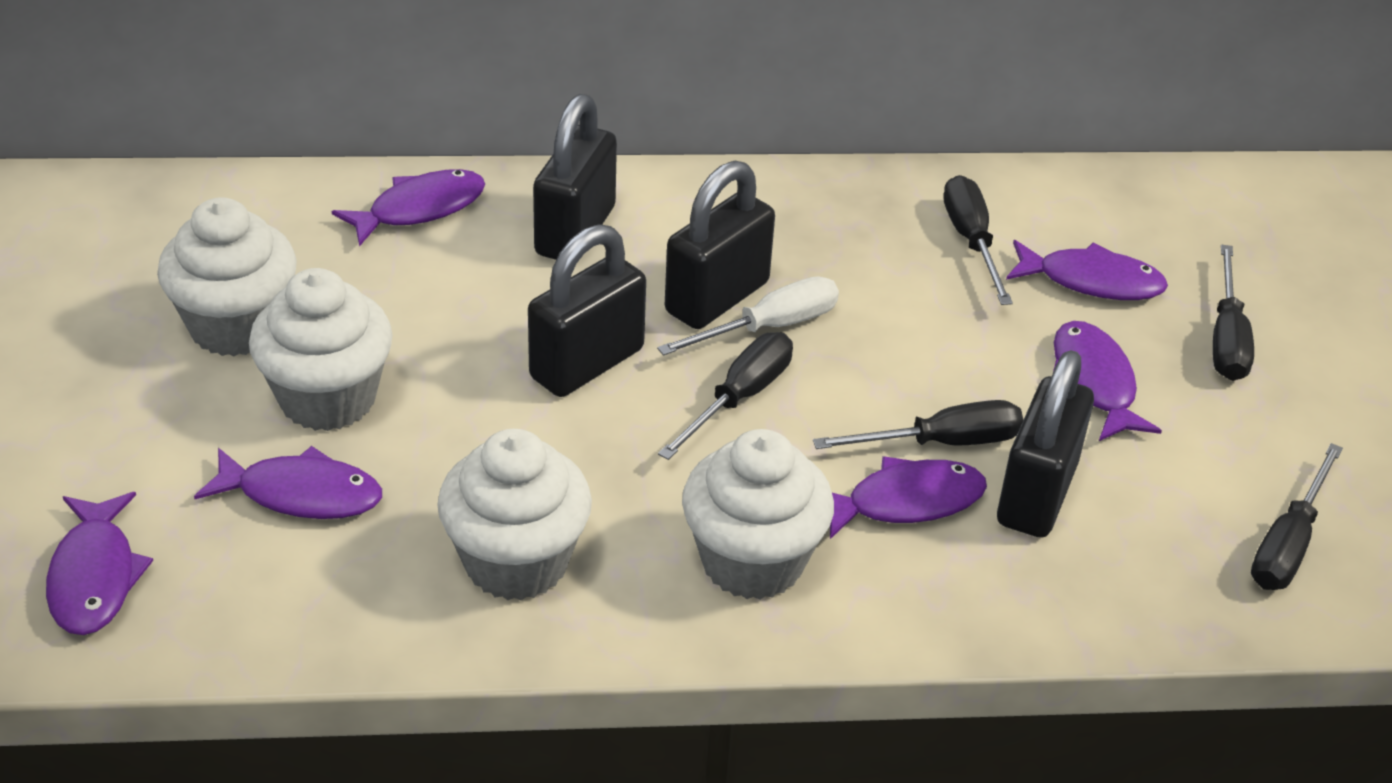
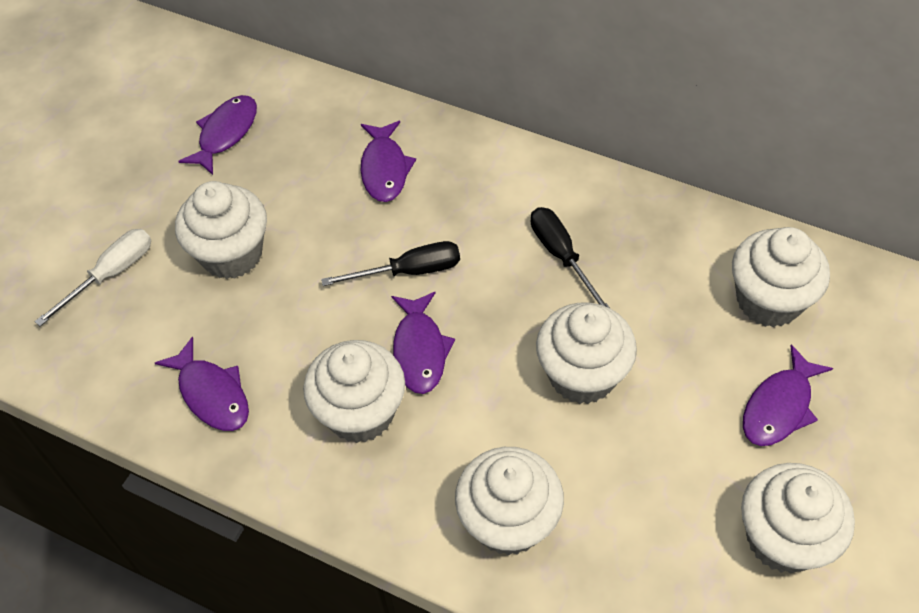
black padlock: [528,224,646,397] [533,94,617,260] [665,161,775,329] [997,350,1094,538] = 4 -> none = 0
black screwdriver: [658,332,793,460] [813,400,1023,449] [943,175,1013,305] [1213,245,1254,381] [1251,443,1343,590] = 5 -> [321,241,460,286] [531,207,610,308] = 2
purple fish: [46,492,153,635] [194,446,382,519] [332,169,485,246] [830,456,987,539] [1006,240,1168,300] [1053,321,1162,441] = 6 -> [155,336,249,431] [178,95,257,175] [361,121,416,202] [391,292,455,394] [743,345,833,446] = 5
white cupcake: [157,197,297,356] [249,268,393,431] [437,429,592,600] [682,429,834,600] = 4 -> [175,181,267,279] [303,340,405,443] [455,447,564,556] [536,303,637,404] [732,227,830,327] [741,463,855,573] = 6

